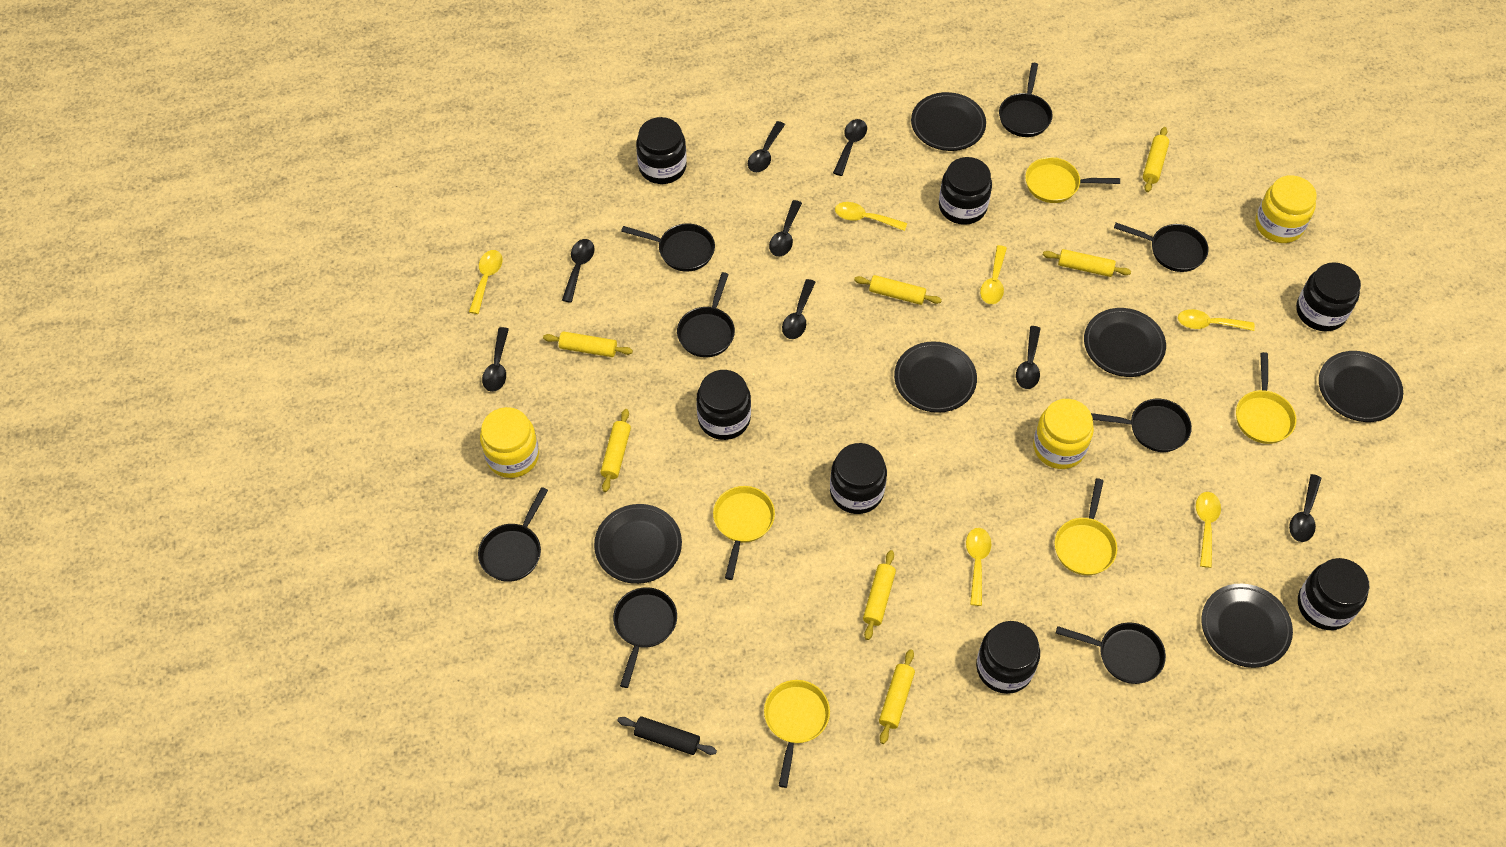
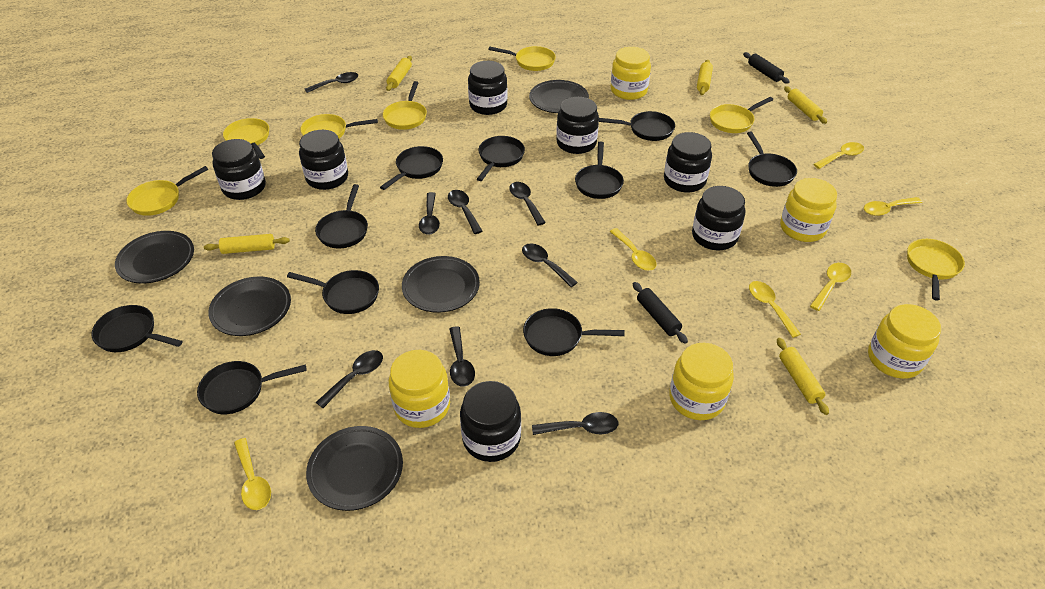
black pan: [478,487,548,582] [613,587,677,688] [621,224,715,272] [677,272,735,357] [999,63,1052,137] [1056,623,1166,684] [1091,399,1192,452] [1114,223,1209,272] = 8 -> [91,305,183,352] [197,361,307,414] [287,270,379,314] [315,184,368,248] [380,146,443,190] [477,136,525,181] [523,308,625,356] [575,141,624,199] [599,111,675,141] [747,131,797,187] = 10
black plate: [594,504,682,584] [894,341,977,413] [911,92,986,151] [1084,308,1166,377] [1201,584,1293,668] [1319,351,1403,422] = 6 -> [115,231,194,284] [208,277,291,336] [306,426,403,511] [402,256,480,313] [529,80,589,113] = 5
black rolling pin: [617,716,717,755] = 1 -> [633,282,688,344] [743,52,790,84] = 2
yellow jar: [480,407,539,478] [1033,399,1094,469] [1255,175,1317,243] = 3 -> [389,350,450,428] [611,47,651,100] [669,343,734,420] [780,178,837,242] [868,304,941,379] = 5
yellow pan: [713,486,775,580] [764,680,830,788] [1025,157,1120,203] [1055,478,1117,575] [1236,352,1296,444] = 5 -> [126,166,208,216] [223,118,269,159] [300,114,378,138] [383,81,427,130] [488,46,556,71] [710,97,773,133] [907,239,965,301] = 7
yellow rolling pin: [543,331,633,357] [600,409,631,492] [854,275,942,305] [863,550,896,640] [879,649,915,744] [1043,249,1131,277] [1143,127,1169,192] = 7 -> [204,234,290,254] [386,56,412,91] [697,60,713,95] [777,338,829,415] [784,86,827,124] = 5

